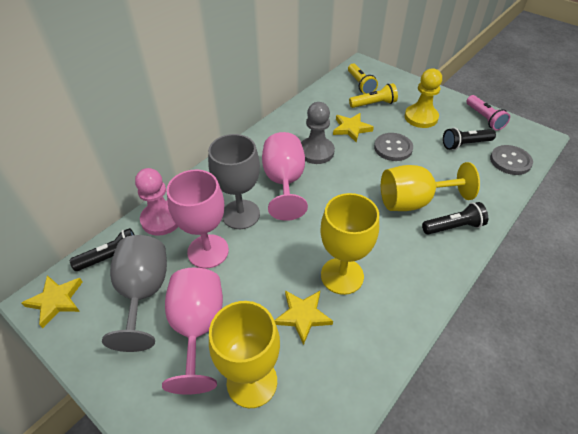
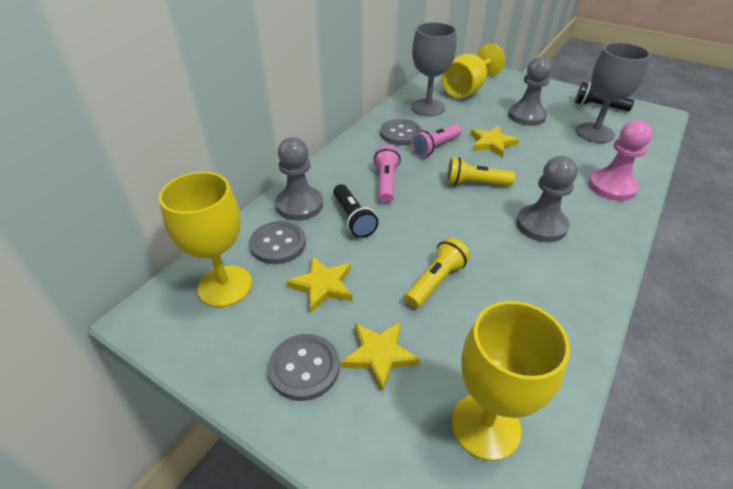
black flashlight: [70,228,135,271] [422,202,488,235] [443,128,496,150] = 3 -> [333,184,378,238] [575,82,634,111] = 2
grey button: [374,133,413,161] [490,145,533,175] = 2 -> [249,221,306,264] [268,334,340,401] [380,119,422,145] = 3
grey pawn: [301,102,335,164] = 1 -> [275,137,323,221] [508,57,552,126] [516,156,578,242] = 3
pink flashlight: [466,95,510,131] = 1 -> [373,145,401,203] [411,124,462,157] = 2
pink goblet: [162,268,223,395] [166,170,229,269] [262,132,308,221] = 3 -> none = 0
yellow pawn: [405,68,442,128] = 1 -> none = 0

